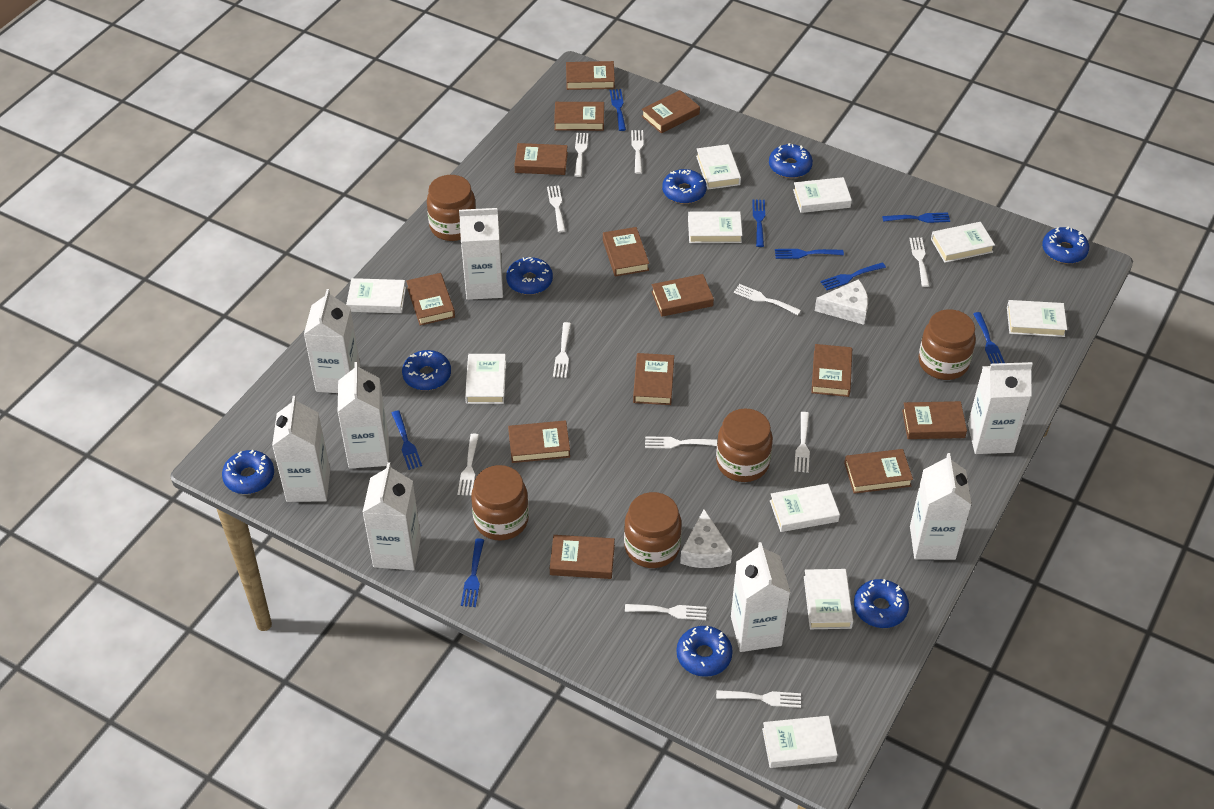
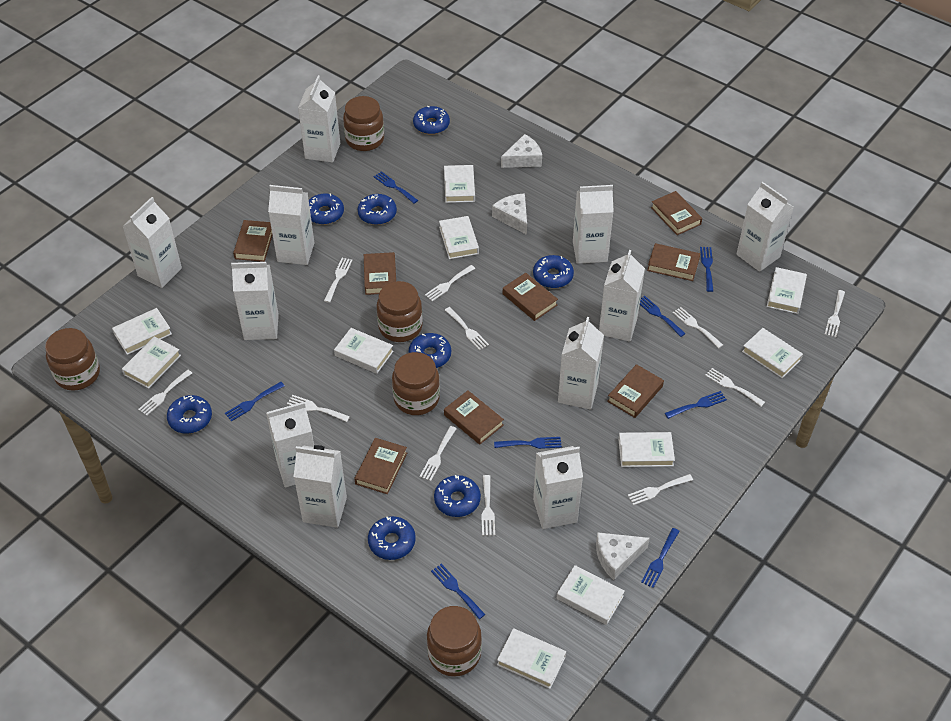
brown book: [406,273,455,326] [508,421,570,463] [514,143,568,175] [550,535,615,579] [554,102,604,131] [566,61,615,90] [603,227,649,277] [633,353,674,405] [642,90,700,133] [651,274,714,317] [811,344,852,397] [844,449,913,494] [902,401,967,439] = 13 -> [233,220,272,262] [354,438,407,494] [364,252,396,295] [444,390,504,445] [503,273,558,321] [607,364,664,418] [647,243,700,281] [651,191,702,235] = 8
white carton: [272,396,330,502] [304,289,360,393] [338,362,389,468] [362,462,421,570] [459,208,503,300] [731,542,791,652] [910,453,972,560] [968,362,1033,454] = 8 -> [122,197,182,288] [231,262,279,340] [266,402,314,487] [268,185,314,265] [294,445,347,528] [298,75,340,162] [533,446,583,529] [558,317,604,410] [573,185,614,264] [599,250,645,342] [736,182,794,272] = 11
white cheese: [680,509,732,568] [815,279,868,325] = 2 -> [492,193,527,235] [501,134,542,168] [596,532,650,580] = 3

